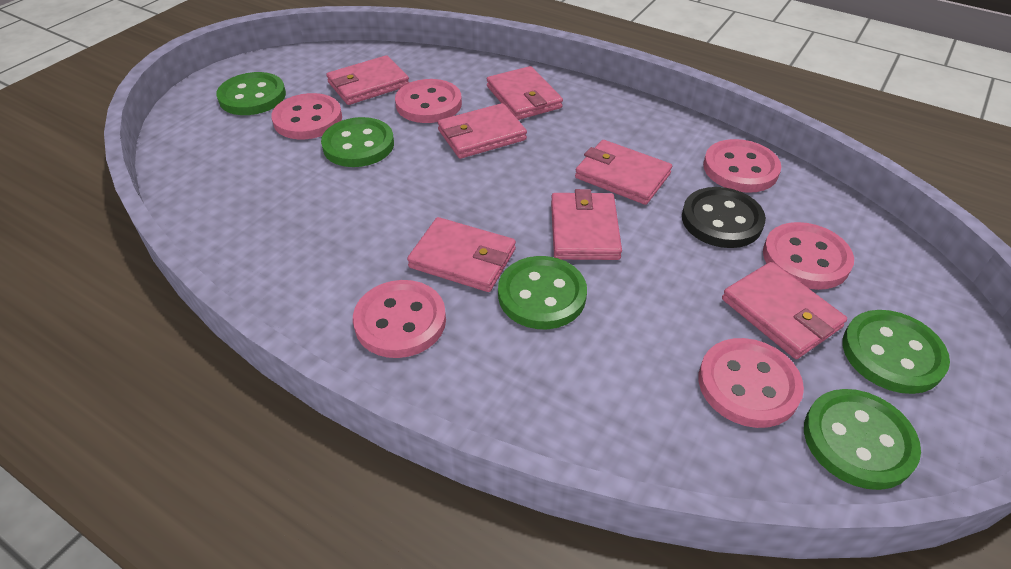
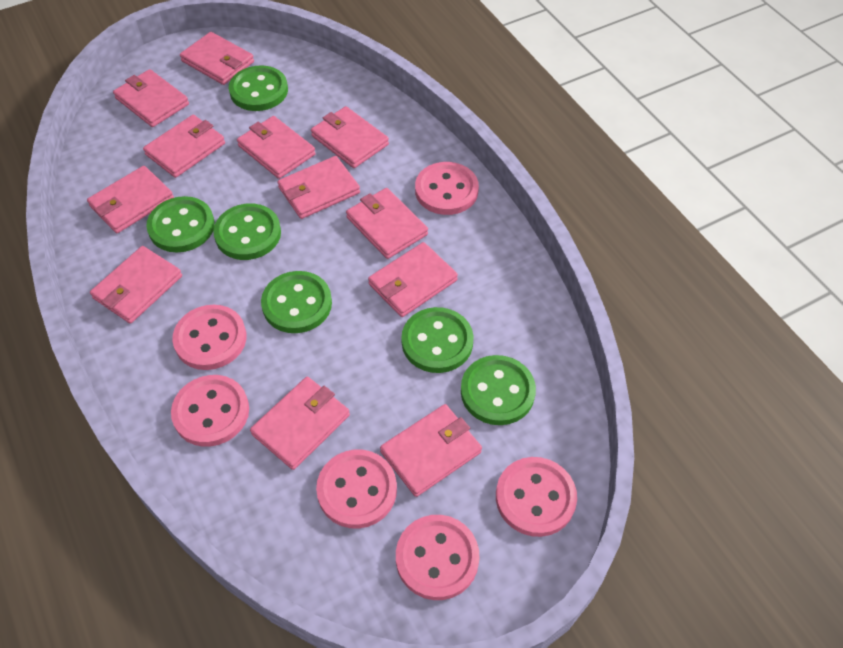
black button: [682,187,766,248] = 1 -> none = 0
green button: [216,72,286,115] [321,117,394,167] [498,256,587,329] [804,389,921,490] [843,310,950,394] = 5 -> [146,196,215,252] [213,204,281,260] [229,65,288,111] [261,271,332,333] [401,307,473,373] [461,355,536,425] = 6
pink wallet: [326,55,409,105] [407,217,516,292] [438,103,527,159] [487,66,563,120] [551,189,622,260] [575,140,672,205] [722,262,847,359] = 7 -> [87,166,174,233] [90,246,182,324] [113,69,189,127] [143,115,225,178] [180,32,254,85] [237,116,316,179] [250,377,350,470] [278,156,360,219] [311,106,389,168] [346,188,428,259] [368,242,458,317] [380,404,482,497] = 12

